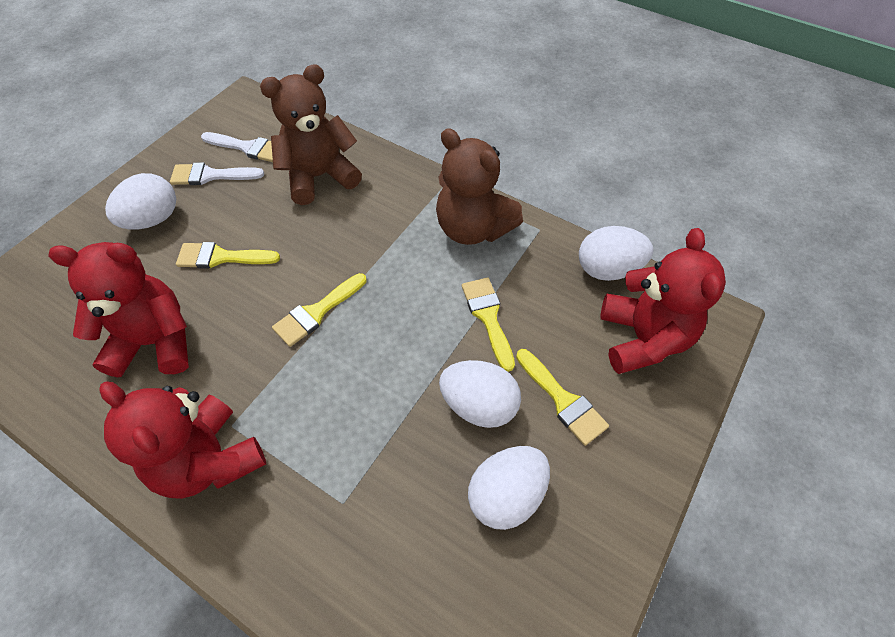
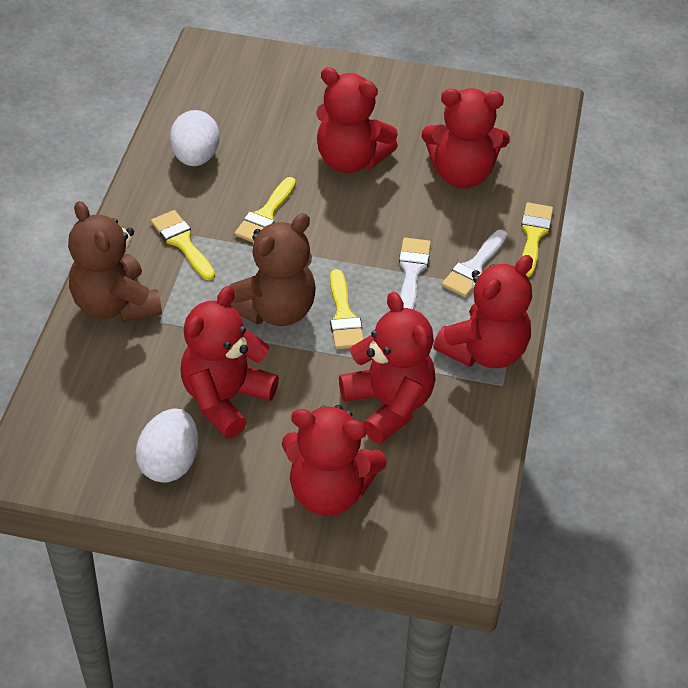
red teddy bear: [48,242,189,377] [100,381,266,499] [600,228,726,374] = 3 -> [180,286,279,439] [282,405,387,516] [316,67,398,173] [339,292,436,444] [422,88,510,189] [433,255,533,368] = 6
white egg: [105,173,176,230] [439,360,521,428] [468,446,550,530] [579,226,653,281] = 4 -> [135,409,198,483] [170,110,220,166] = 2

